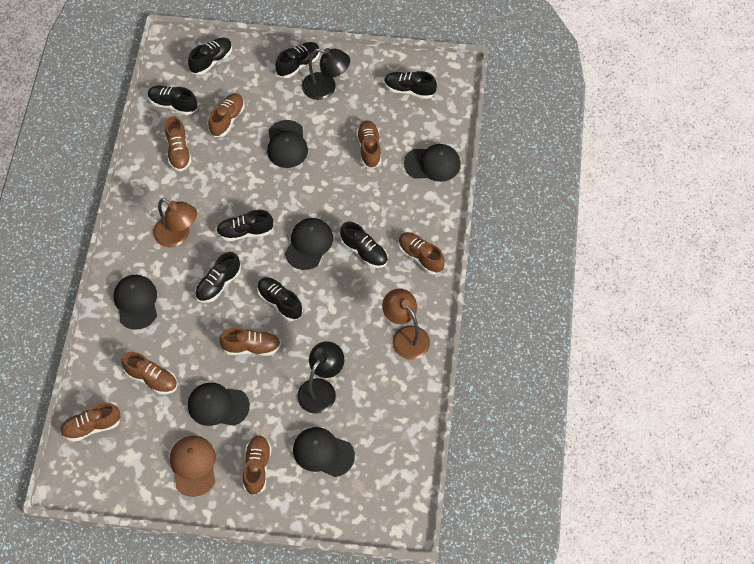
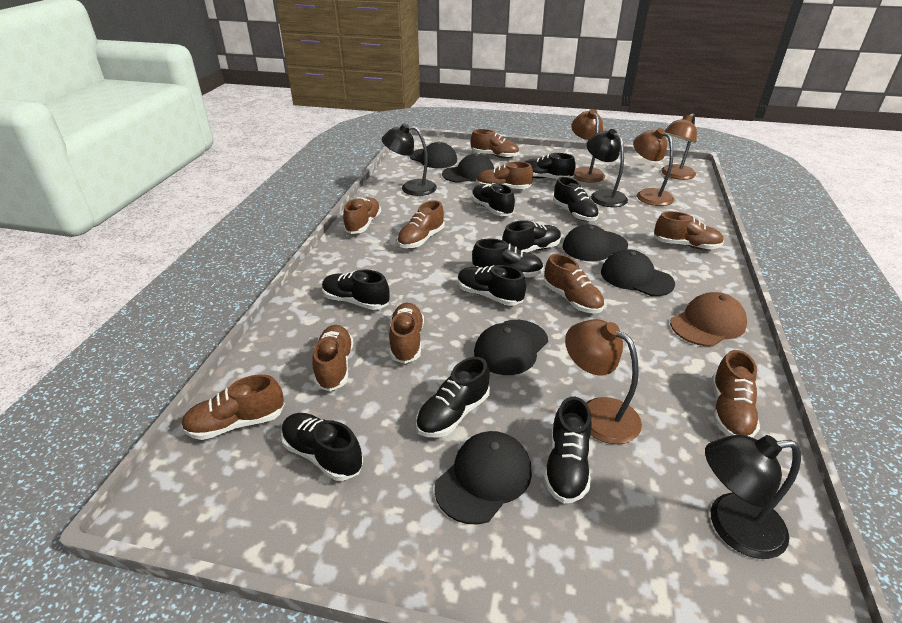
black lamp: [297,341,344,414] [302,48,350,100] = 2 -> [382,123,437,196] [587,129,628,207] [705,435,801,559] = 3
black shoe: [148,85,197,115] [188,38,232,75] [195,252,241,303] [216,210,273,241] [257,277,303,321] [275,42,320,78] [340,222,388,268] [384,71,437,99] = 8 -> [281,413,363,481] [322,269,390,310] [416,357,490,438] [458,265,526,306] [472,183,515,216] [472,239,544,277] [502,220,561,253] [525,153,576,179] [544,397,592,504] [553,177,599,221] = 10
brown lamp: [153,198,197,247] [382,289,430,359] = 2 -> [565,319,642,444] [571,109,605,183] [633,128,674,206] [661,113,697,180] = 4
brown shoe: [60,402,121,442] [122,352,177,394] [165,116,192,172] [208,93,245,137] [219,328,281,356] [243,435,272,496] [356,120,381,169] [398,232,445,274] = 8 -> [181,374,284,440] [313,325,353,391] [343,197,381,234] [389,303,424,364] [397,200,444,248] [471,129,519,158] [476,162,533,189] [544,254,604,313] [654,211,724,250] [712,350,760,438] = 10

